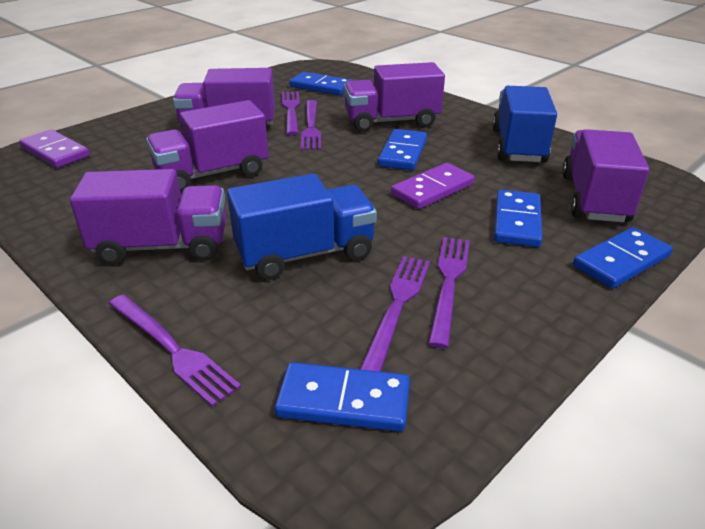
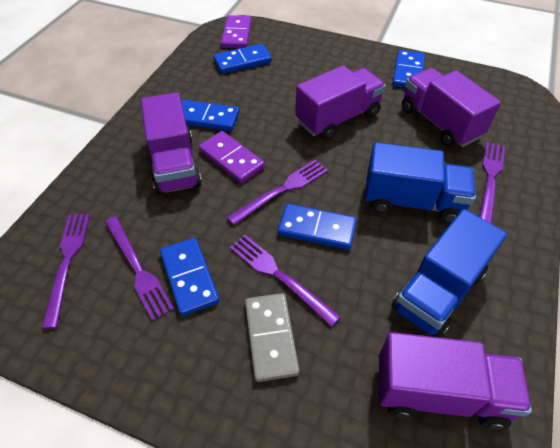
grey domino: none = 0 -> [245,293,300,382] = 1
purple truck: [70,169,226,265] [146,100,269,192] [173,68,275,127] [344,62,445,132] [562,129,650,222] = 5 -> [141,92,202,195] [295,65,386,140] [379,332,532,430] [402,68,501,147] = 4

